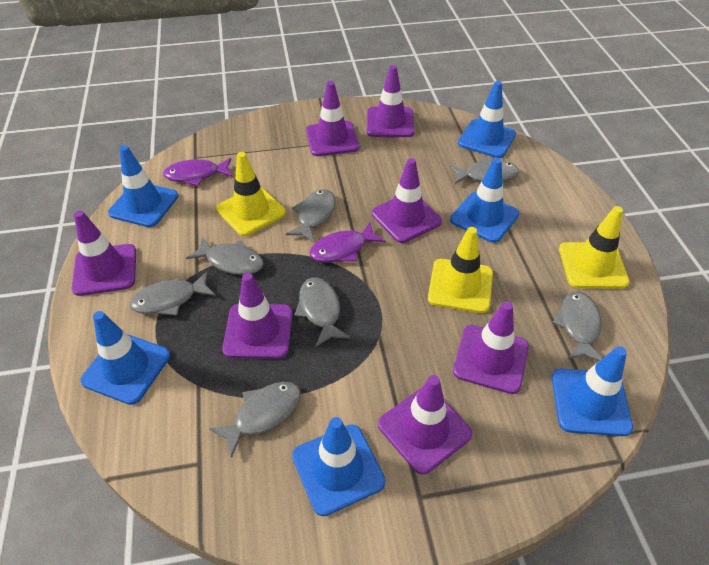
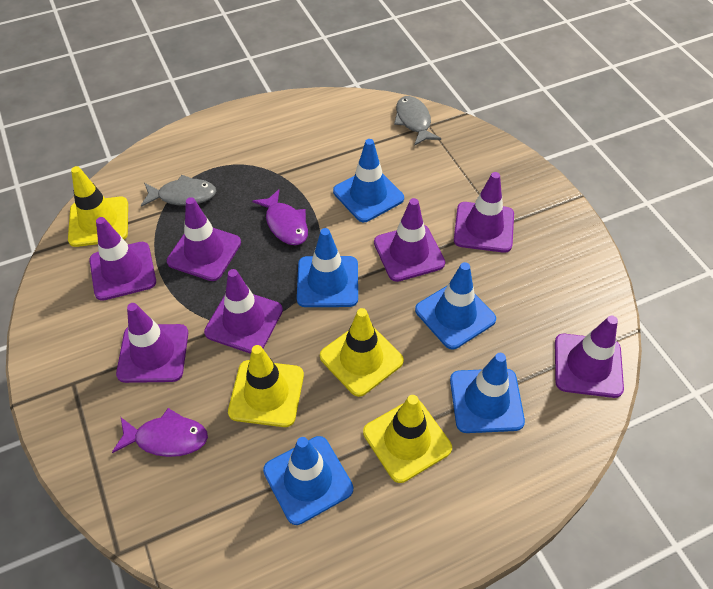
blue traffic cone: [80,311,170,405] [108,145,178,227] [292,417,386,516] [450,158,519,243] [458,81,516,158] [552,346,633,436] = 6 -> [263,436,353,525] [297,228,358,307] [333,139,404,222] [415,262,496,349] [450,353,525,433] = 5
grey fish: [129,271,215,316] [186,237,264,275] [209,382,301,458] [286,189,336,242] [294,277,350,346] [450,158,519,184] [552,291,603,361] = 7 -> [141,175,216,207] [394,96,441,146] = 2
yellow traffic cone: [216,152,286,236] [428,227,493,313] [559,206,629,289] = 3 -> [68,166,128,247] [228,345,304,427] [320,308,404,397] [363,395,452,483] = 4

